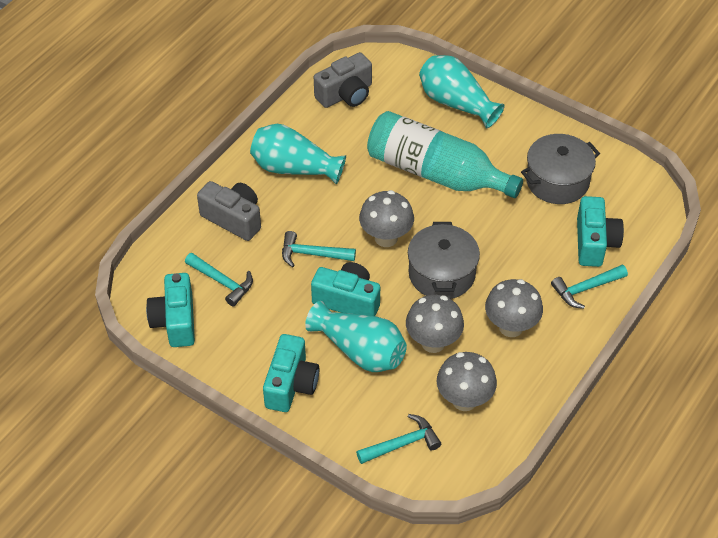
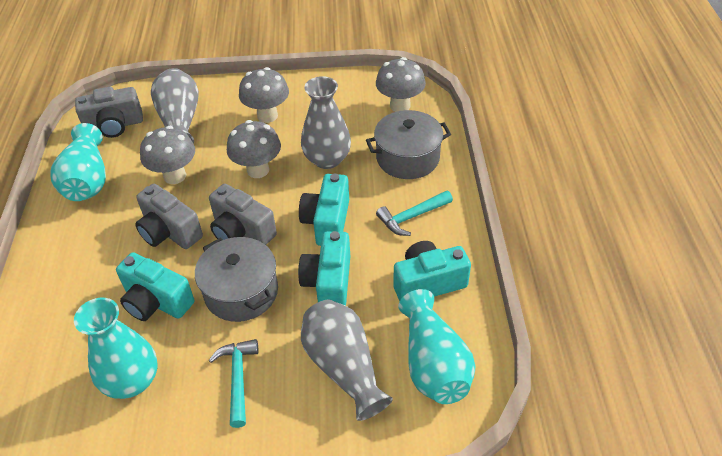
grey camera: [197,181,261,241] [314,52,372,108] = 2 -> [75,87,143,138] [135,184,203,249] [209,184,277,245] = 3
grey vase: none = 0 -> [151,68,199,144] [301,76,351,169] [301,300,393,421] = 3
turquoise bottle: [367,111,523,198] = 1 -> none = 0
turquoise hammer: [185,253,253,307] [282,231,356,267] [356,414,441,464] [551,265,628,309] = 4 -> [209,339,259,428] [376,190,453,236] = 2

